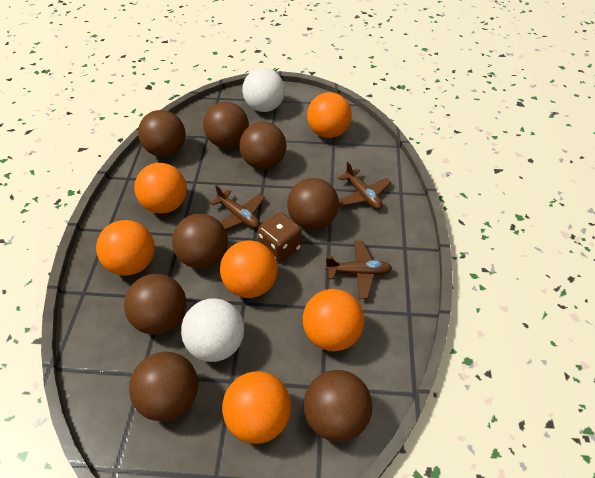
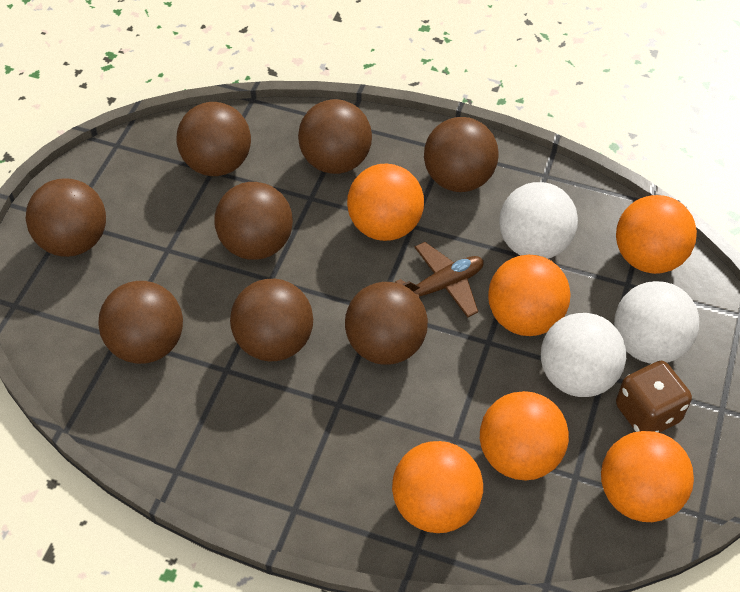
brown plane: [210,185,265,230] [325,241,392,299] [338,162,391,210] = 3 -> [395,242,483,317] = 1
white ball: [181,298,244,362] [242,68,285,112] = 2 -> [499,182,578,259] [541,313,626,397] [614,281,699,364] = 3

